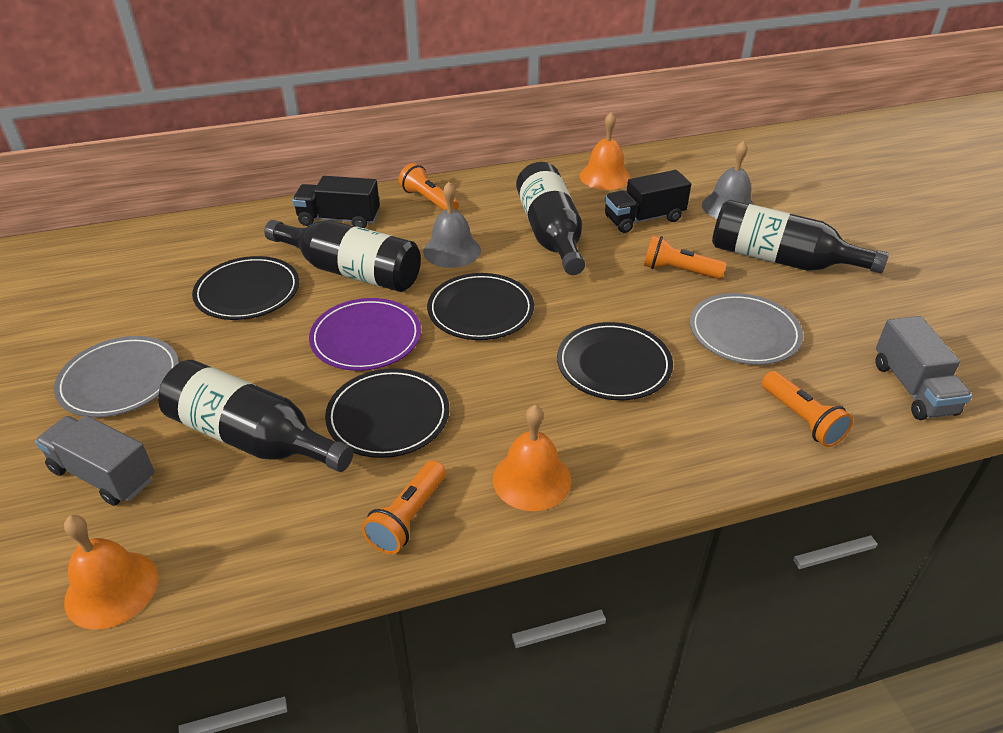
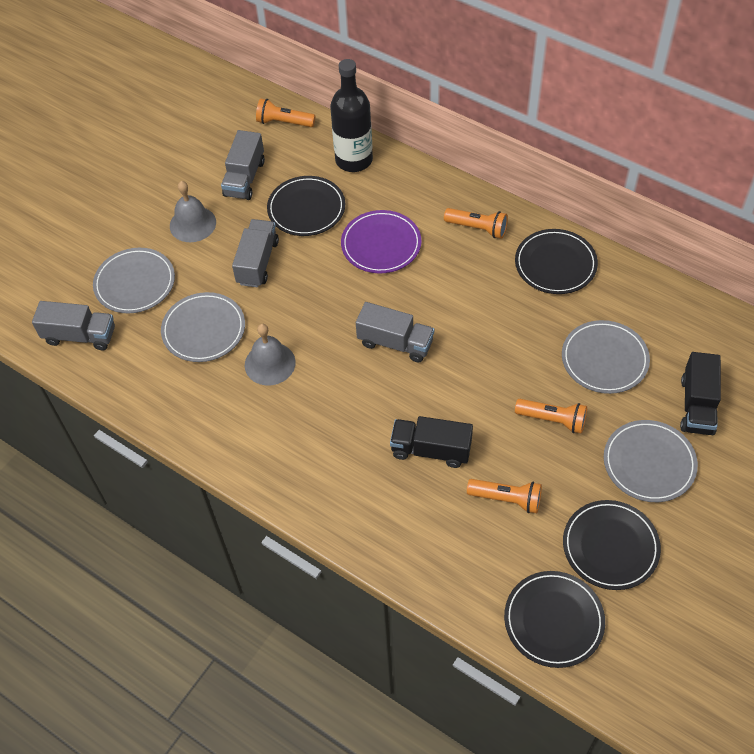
black bottle: [158,360,354,472] [264,220,421,292] [516,162,585,275] [712,200,889,273] = 4 -> [330,59,373,172] = 1
grey plate: [54,336,179,418] [690,293,803,365] = 2 -> [93,248,175,314] [161,292,245,362] [562,320,650,394] [604,420,698,502] = 4
grey truck: [35,415,155,506] [876,316,972,420] = 2 -> [32,301,115,350] [221,130,265,200] [232,219,279,287] [356,302,434,363] = 4
orange bell: [64,515,158,630] [493,405,571,511] [580,112,631,190] = 3 -> none = 0

